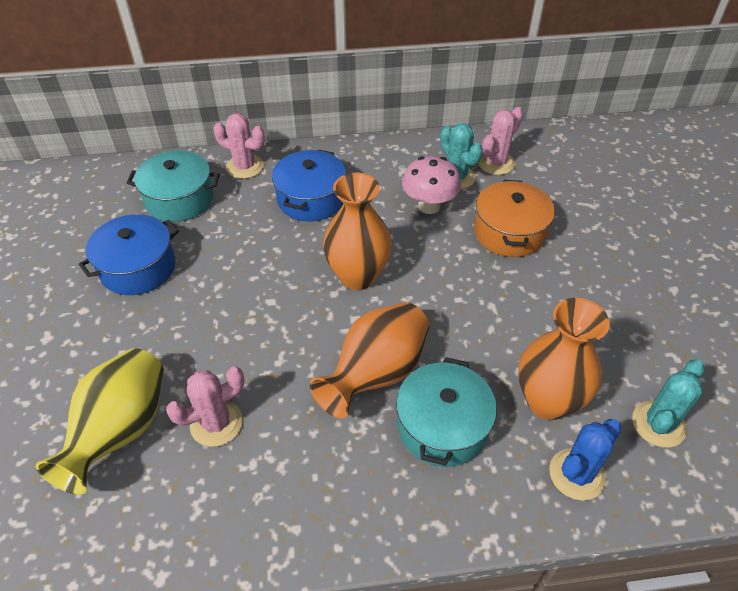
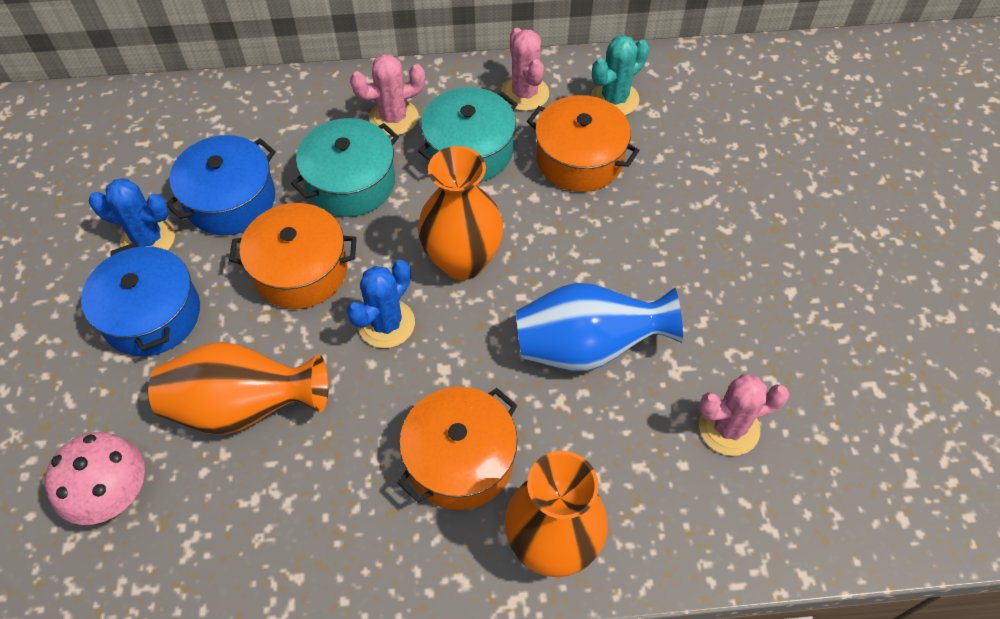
blue cactus: [549,419,622,500] = 1 -> [89,178,175,251] [347,260,415,348] = 2
blue vase: none = 0 -> [516,283,683,371] = 1
orange pot: [474,180,555,257] = 1 -> [229,203,357,309] [397,387,517,510] [527,95,639,192] = 3
turquoise cactus: [440,123,483,189] [632,360,705,448] = 2 -> [591,35,649,115] = 1
yellow vase: [36,348,164,495] = 1 -> none = 0

